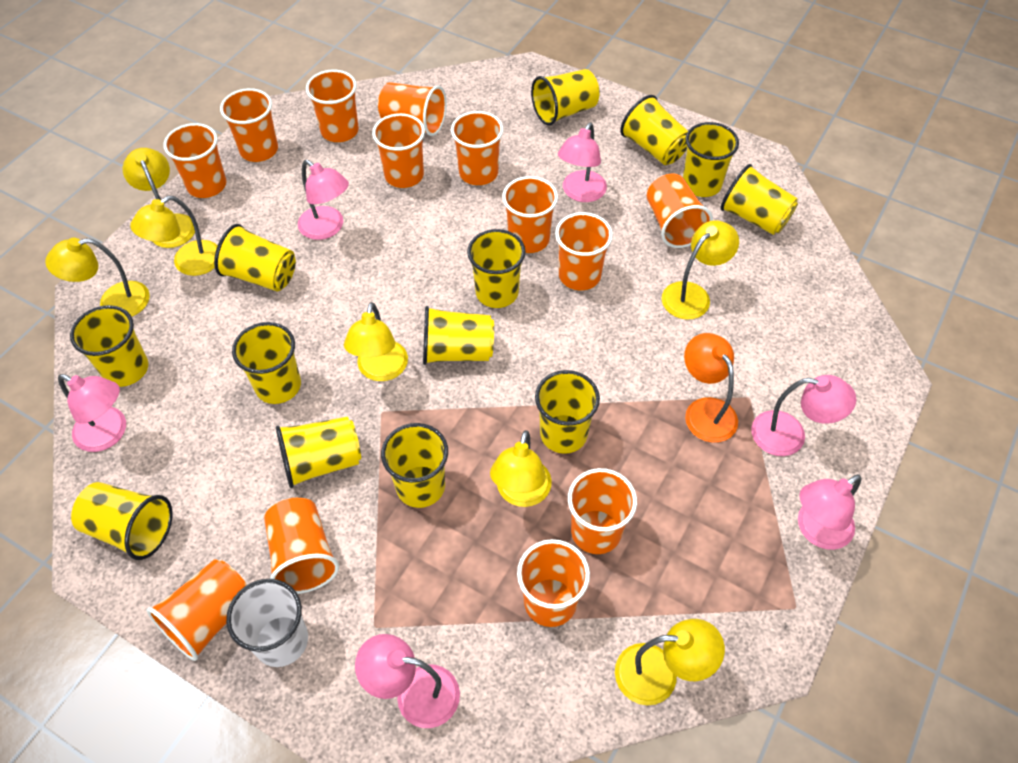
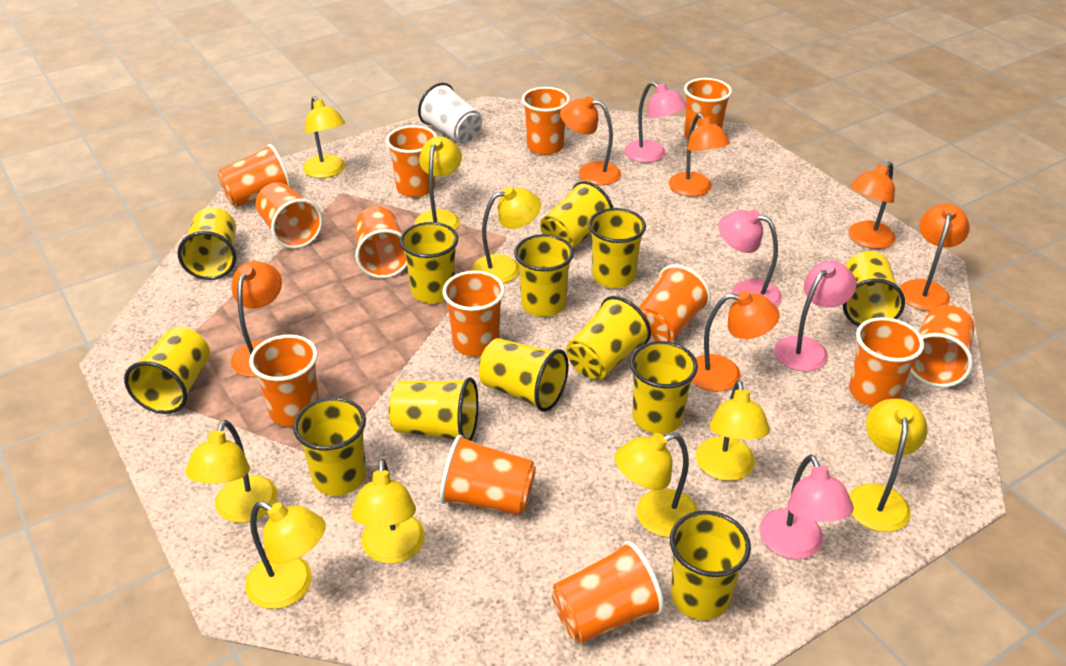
orange lamp: [684,333,738,443] = 1 -> [231,261,282,377] [560,96,621,185] [668,113,730,196] [692,291,780,392] [848,161,896,249] [900,203,970,311] = 6
pink lamp: [58,374,126,452] [298,160,349,240] [355,634,460,728] [558,122,607,202] [751,375,857,456] [798,474,862,550] = 6 -> [624,82,687,163] [718,210,782,307] [759,454,854,559] [774,261,856,372] = 4
yellow lamp: [45,238,150,317] [123,148,195,248] [130,196,218,276] [344,302,408,381] [490,430,552,507] [615,619,725,706] [662,220,739,320] = 7 -> [185,420,278,523] [245,501,326,609] [303,96,345,178] [351,459,425,564] [414,137,462,230] [472,187,541,284] [615,433,698,537] [696,380,770,481] [849,399,928,532] = 9

